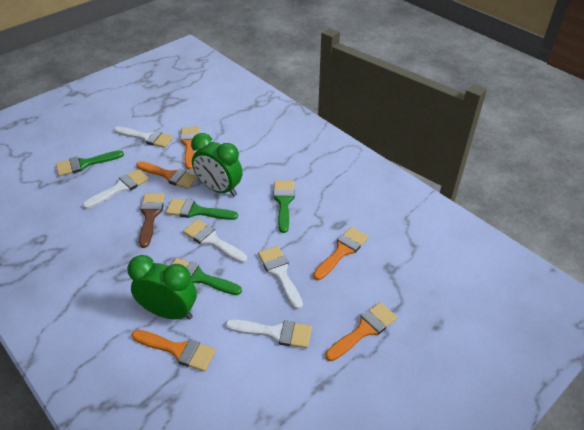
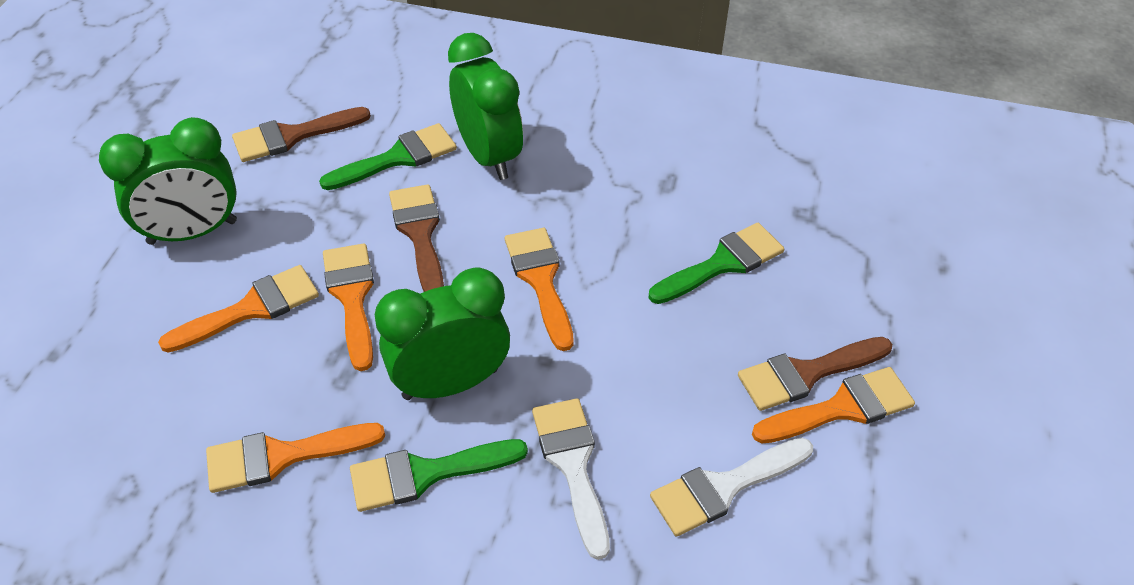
brown brush: [139,193,165,248] = 1 -> [232,107,371,162] [389,184,444,292] [738,337,892,411] = 3
green brush: [56,150,124,176] [166,198,238,220] [172,258,242,295] [273,181,295,233] = 4 -> [319,123,457,190] [350,439,528,512] [648,223,784,304] = 3
green clock: [127,255,197,320] [191,133,243,197] = 2 -> [99,117,237,245] [375,267,510,400] [448,33,523,180] = 3
white brush: [83,169,149,209] [114,127,173,148] [183,219,247,263] [225,319,312,348] [258,246,303,309] = 5 -> [532,398,610,560] [650,438,813,537] = 2

